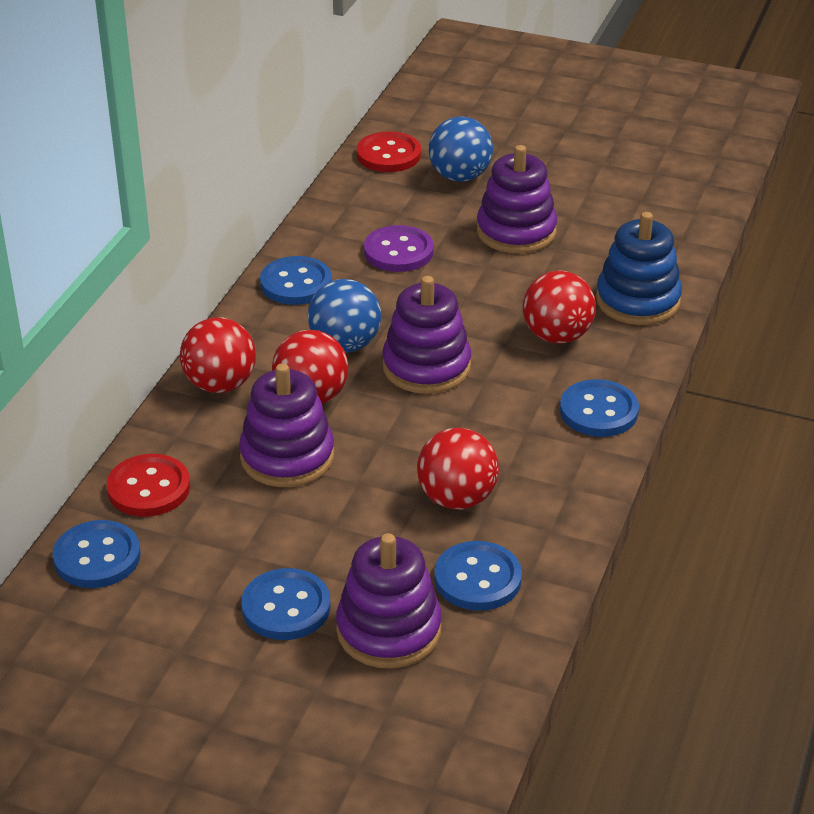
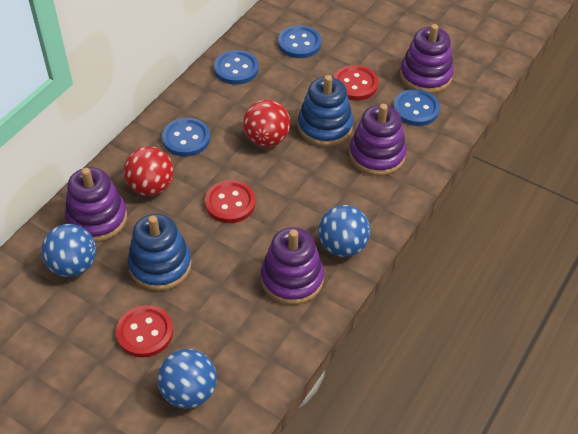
blue ball: [308,279,381,353] [429,116,493,182] = 2 -> [41,224,96,277] [157,349,217,409] [318,205,370,257] = 3
blue button: [53,520,141,588] [241,568,330,640] [260,256,332,305] [434,541,522,611] [560,379,639,437] = 5 -> [162,118,210,157] [214,50,259,85] [278,25,321,58] [393,89,440,126] = 4
blue stacking toy: [596,212,682,325] = 1 -> [128,214,192,291] [298,75,353,147] = 2
purple button: [364,225,434,272] = 1 -> none = 0
red ball: [180,318,256,393] [272,330,348,404] [417,428,499,510] [523,271,596,344] = 4 -> [124,146,174,196] [243,99,290,147] = 2
red button: [107,454,190,517] [357,131,421,172] = 2 -> [116,305,173,358] [205,180,256,223] [334,65,378,101] = 3

